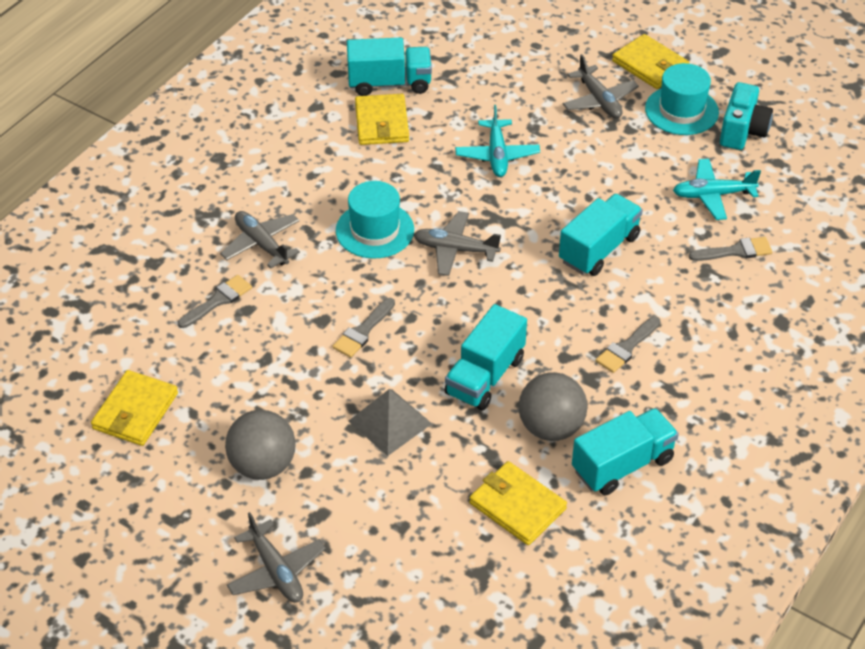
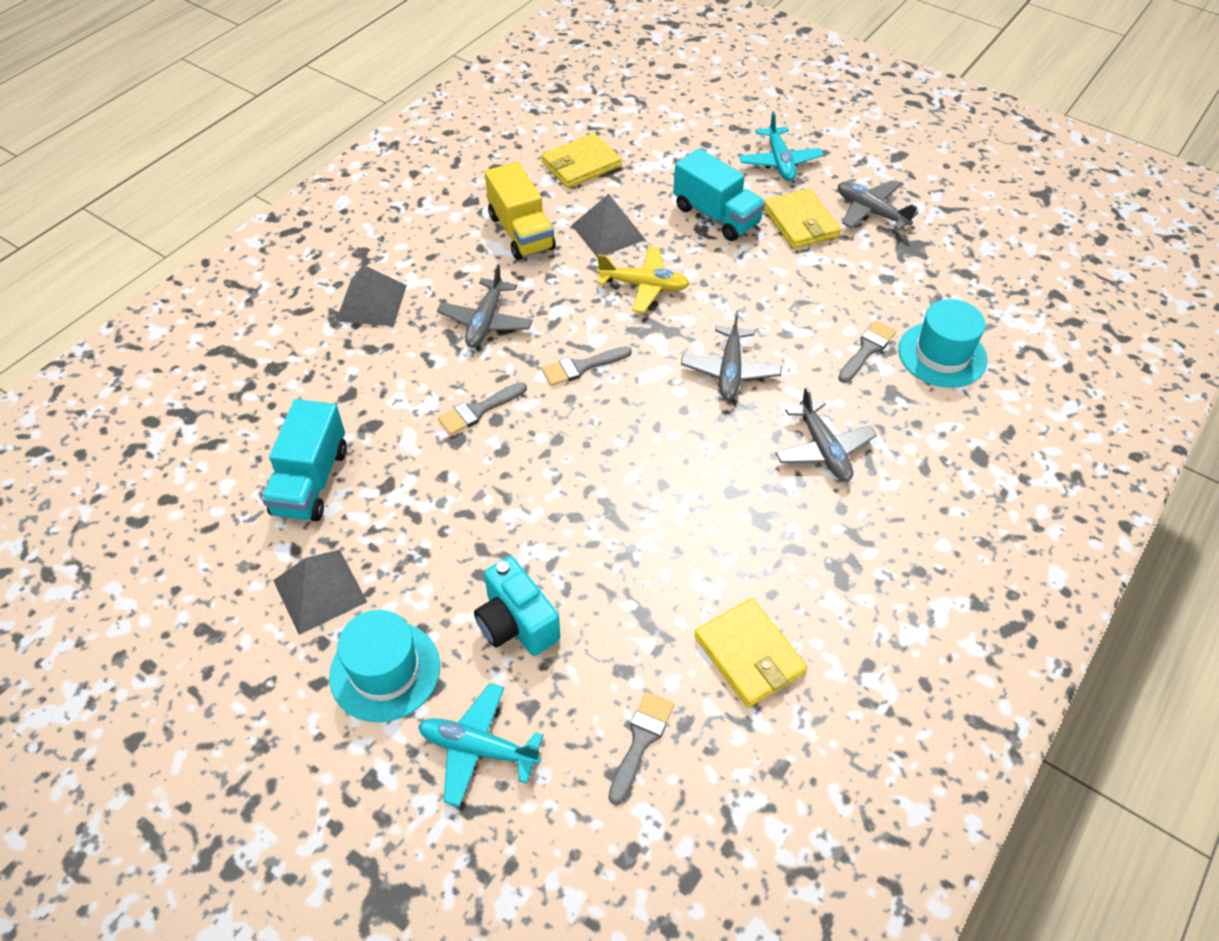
grey ball: [225,410,296,480] [519,372,587,441] = 2 -> none = 0
grey pyramid: [348,389,432,456] = 1 -> [273,550,367,635] [336,265,407,326] [571,194,645,257] = 3
turquoise truck: [347,38,432,96] [444,304,527,410] [559,194,643,276] [572,408,679,495] = 4 -> [262,399,347,521] [673,148,766,241] = 2
yellow plane: none = 0 -> [597,247,690,313] = 1
yellow truck: none = 0 -> [485,162,556,260] = 1
yellow wallet: [91,370,178,446] [355,94,409,145] [469,461,567,545] [612,34,689,89] = 4 -> [541,133,622,188] [694,598,808,708] [764,188,841,249] = 3

